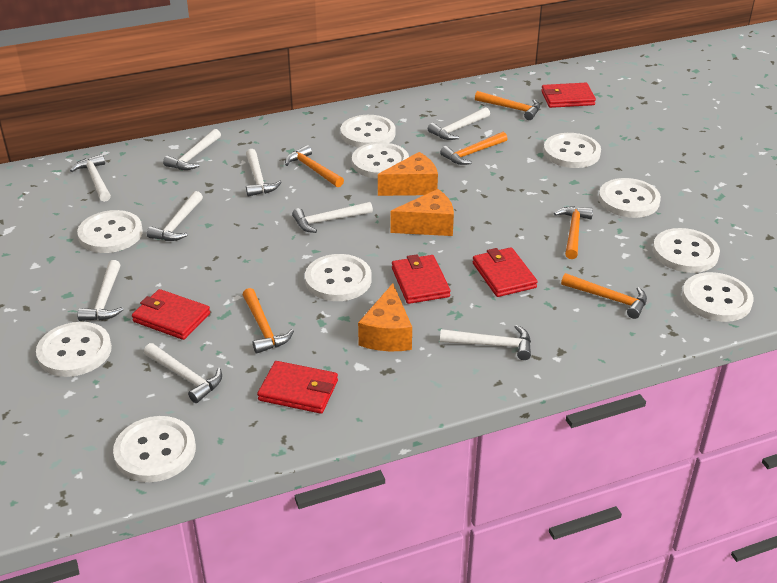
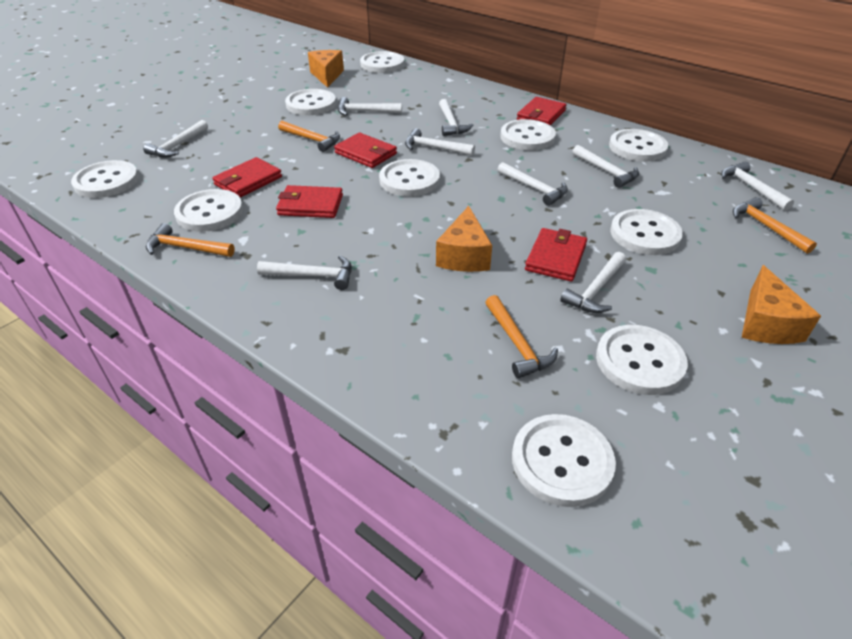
orange hammer: [243,288,294,354] [285,145,344,187] [440,132,507,165] [475,91,540,120] [554,206,593,259] [561,273,647,319] = 6 -> [146,223,235,257] [278,121,340,152] [485,295,558,378] [733,197,817,254] = 4

